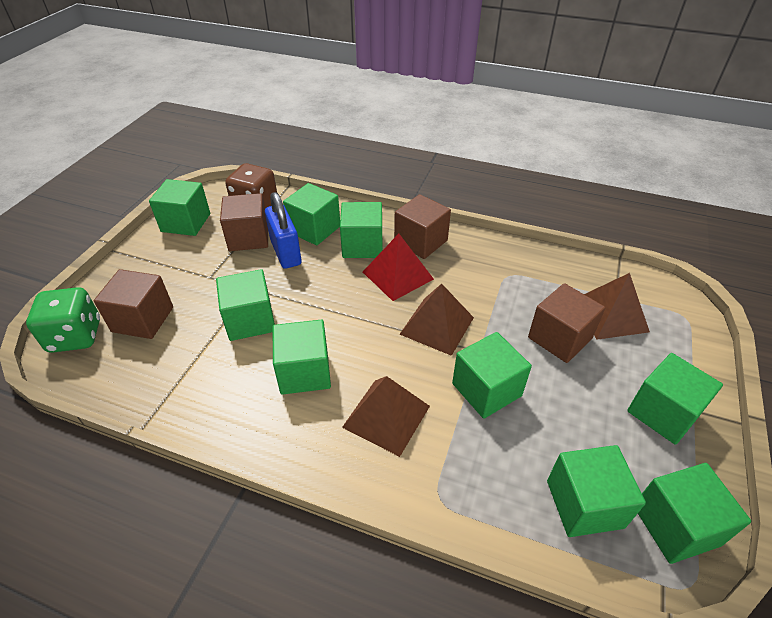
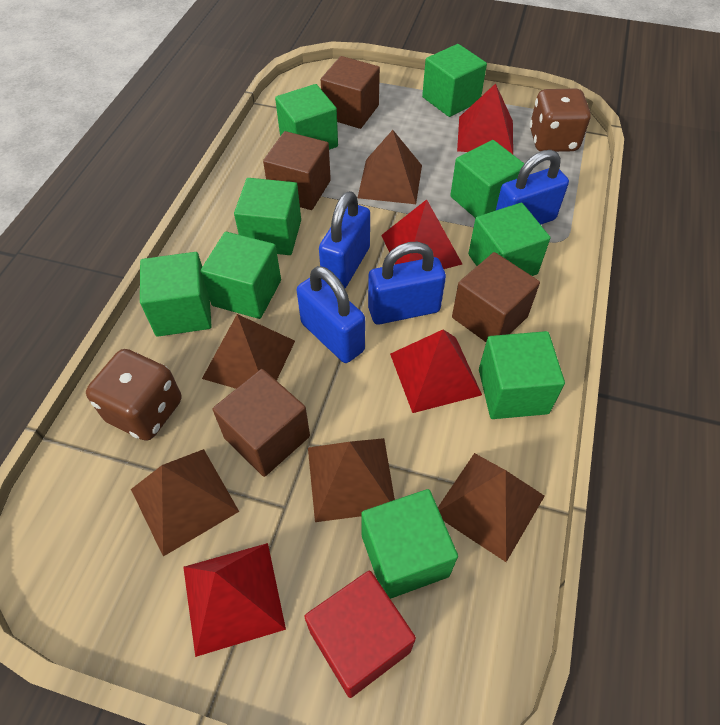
blue padlock: [265,192,302,269] = 1 -> [297,266,365,363] [319,191,370,288] [368,242,446,325] [496,150,569,225] = 4
brown dice: [225,163,277,208] = 1 -> [86,349,181,441] [530,88,591,152] = 2
brown pyramid: [342,376,430,457] [400,283,474,356] [584,273,650,340] = 3 -> [131,449,239,557] [202,314,295,389] [308,438,395,522] [358,130,422,204] [438,453,545,562] = 5
green dice: [26,287,100,353] = 1 -> none = 0
red cube: none = 0 -> [304,571,416,698] = 1
red pyramid: [363,234,434,301] = 1 -> [183,543,286,657] [381,199,462,269] [390,330,482,413] [457,83,513,154] = 4

